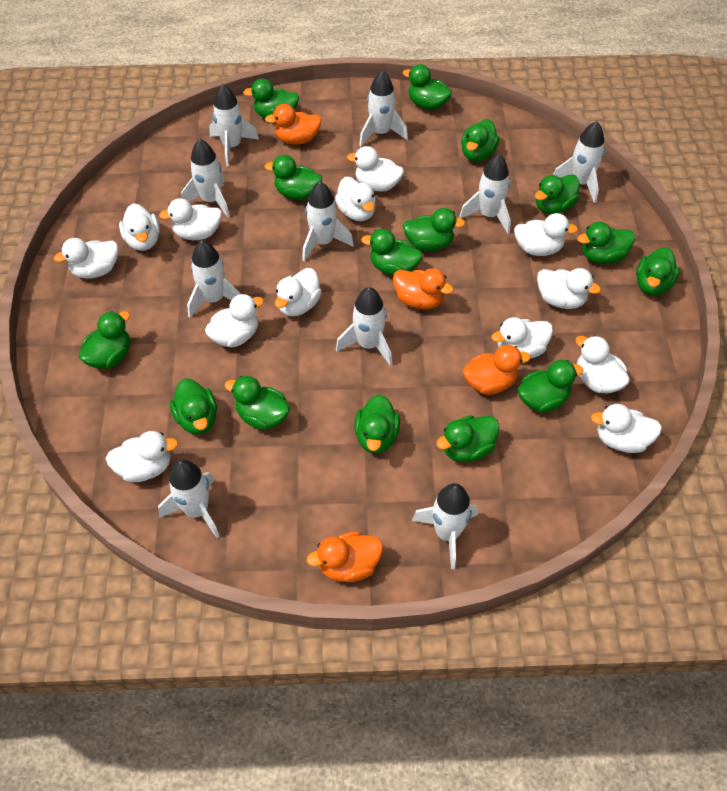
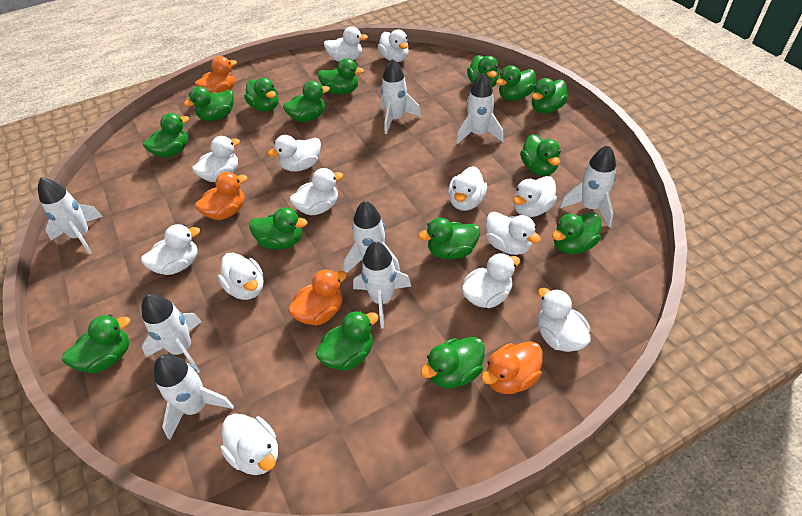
white rocket: [158,459,220,538] [181,139,230,218] [187,240,241,318] [209,84,259,166] [302,182,354,261] [336,287,392,366] [359,70,408,146] [412,483,478,569] [459,154,511,234] [553,121,605,203] = 10 -> [38,178,103,254] [141,294,202,373] [154,354,234,440] [344,201,401,273] [353,241,411,329] [381,58,421,134] [456,73,503,144] [560,145,616,227] = 8

